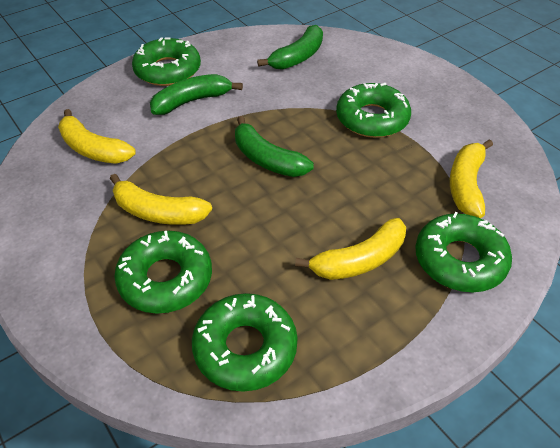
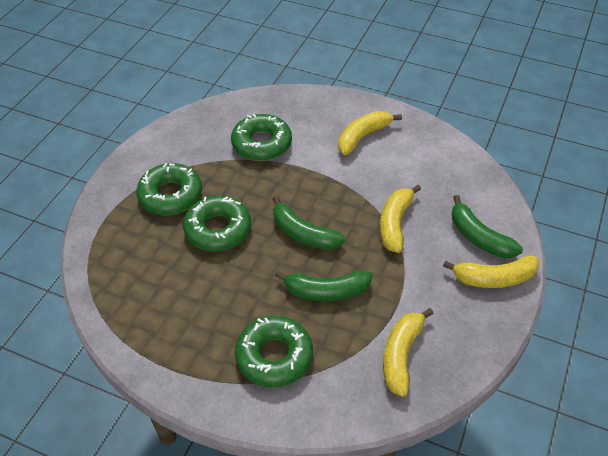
green donut: [114,231,212,314] [132,37,201,86] [192,293,298,392] [336,83,411,138] [415,212,512,292] = 5 -> [136,163,202,215] [183,196,251,252] [231,114,292,161] [235,316,313,387] = 4

